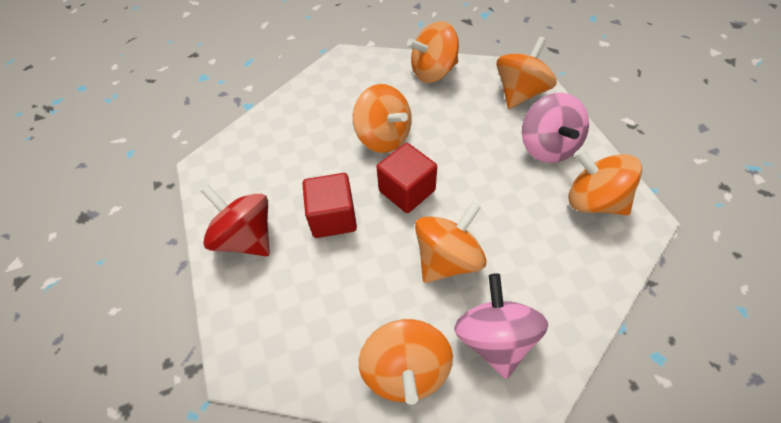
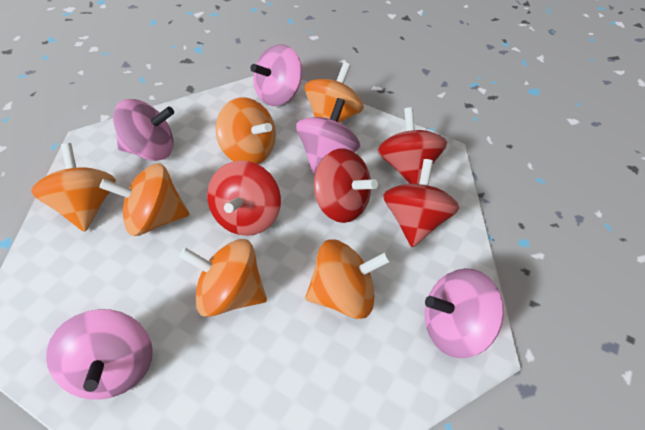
pink spinning top: [454,273,548,379] [522,93,589,163] = 2 -> [46,309,153,400] [113,99,174,161] [250,44,302,106] [296,98,360,175] [425,268,504,358] = 5
red cube: [303,173,357,238] [377,143,437,213] = 2 -> none = 0
red spinning top: [201,185,270,256] = 1 -> [207,160,281,236] [314,148,378,223] [377,107,447,184] [383,159,459,247] = 4

